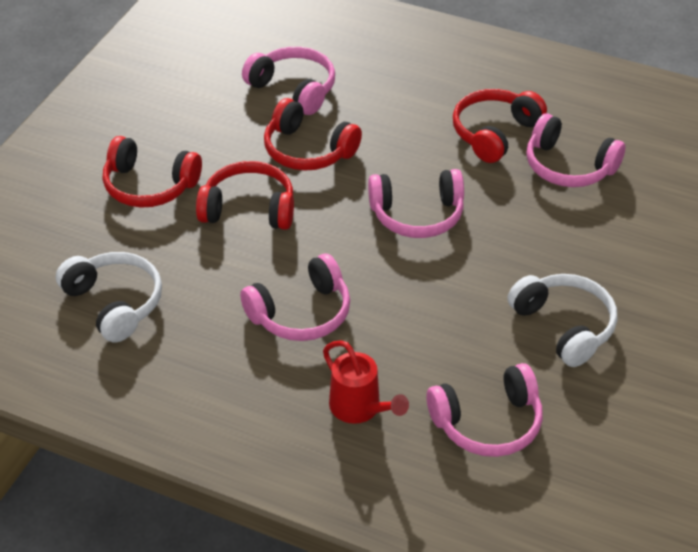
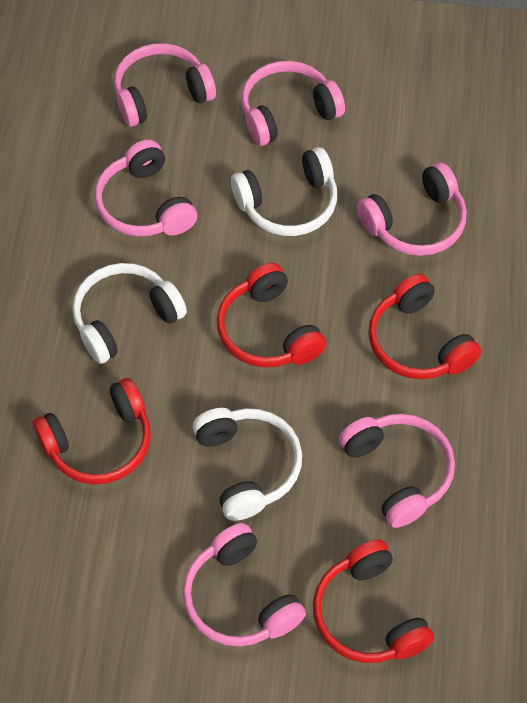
pink headphones: [240,254,350,341] [242,47,335,115] [368,169,464,238] [427,363,543,457] [526,113,625,187] = 5 -> [95,140,197,236] [114,43,216,127] [183,523,306,646] [241,61,345,146] [339,414,455,528] [357,162,467,256] = 6
red watering can: [323,340,409,424] = 1 -> none = 0
white headphones: [56,252,162,343] [507,274,617,367] = 2 -> [73,263,187,364] [193,408,302,521] [231,147,337,236] = 3

